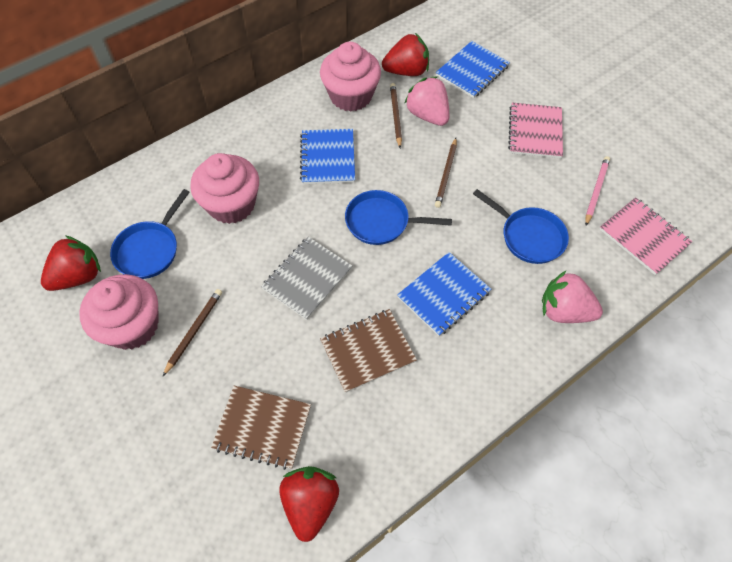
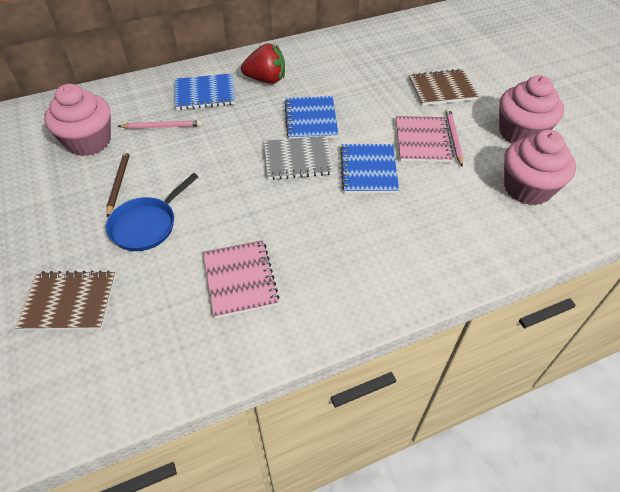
blue pan: [110,189,190,279] [345,190,452,245] [473,189,569,264] = 3 -> [106,173,199,251] = 1
brown pencil: [163,289,222,376] [390,83,402,148] [435,138,457,208] = 3 -> [107,150,130,217] = 1
pink pencil: [585,156,610,226] = 1 -> [118,120,202,129] [446,108,463,166] = 2
pink strawberry: [404,76,449,126] [542,271,603,323] = 2 -> none = 0
red strawberry: [41,236,101,291] [279,466,339,542] [382,33,429,76] = 3 -> [241,43,285,84] = 1

